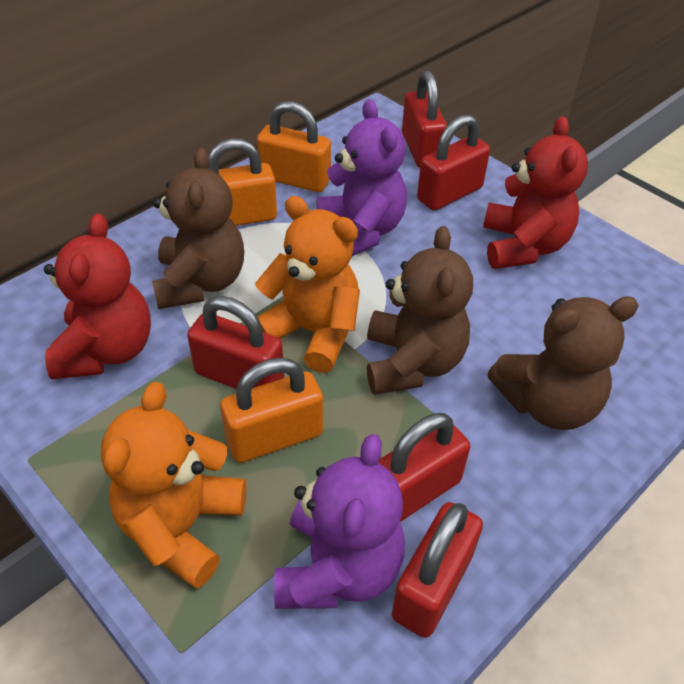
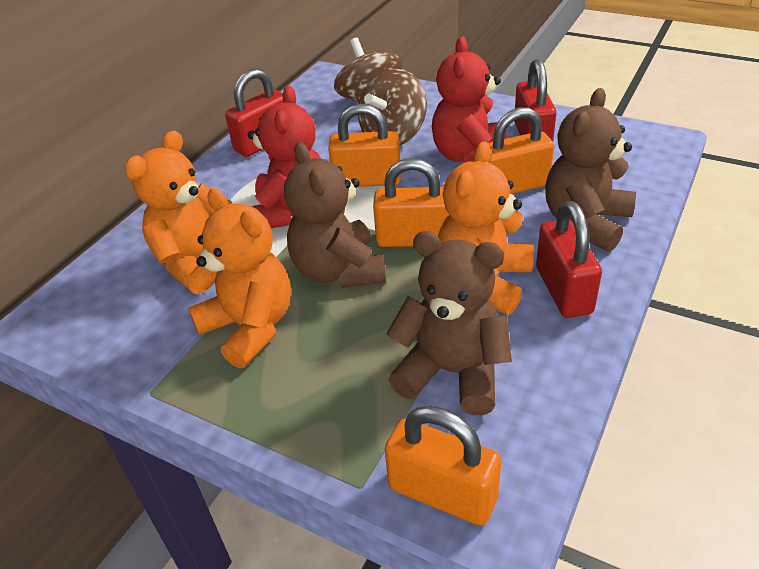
brown spinning top: none = 0 -> [334,38,402,102] [358,69,427,145] = 2
orange padlock: [208,139,277,226] [220,358,323,463] [257,101,331,192] = 3 -> [328,104,401,187] [373,158,449,247] [385,406,501,526] [488,107,554,194] = 4
orange teddy bear: [101,382,246,588] [255,196,360,373] = 2 -> [125,130,232,294] [188,188,291,368] [438,141,533,315] = 3
purple teddy bear: [274,434,405,609] [317,99,407,256] = 2 -> none = 0
red padlock: [187,296,284,389] [378,413,470,522] [392,502,483,638] [402,70,447,168] [417,115,490,211] = 5 -> [225,69,283,157] [514,59,557,141] [536,201,602,318] = 3

